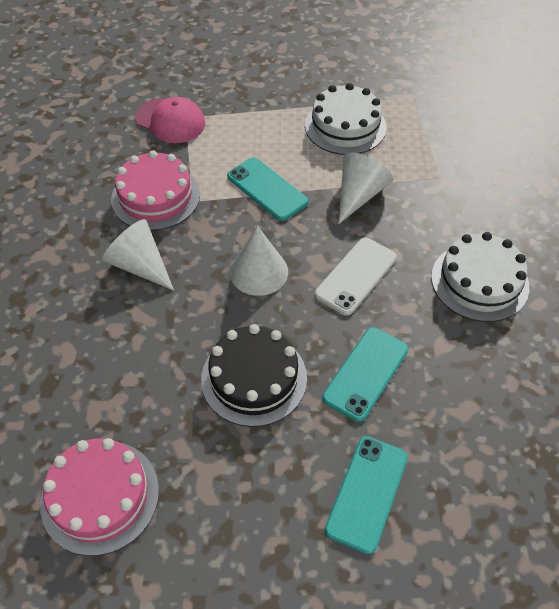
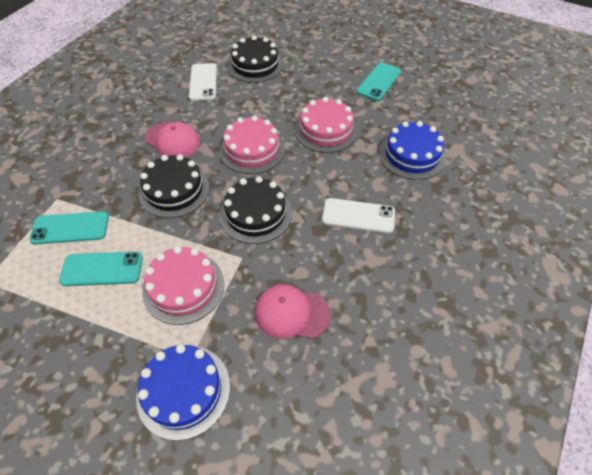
black cake: [201,324,307,427] = 1 -> [139,154,210,218] [220,176,292,244] [228,35,283,83] = 3
blue cake: none = 0 -> [136,344,230,441] [379,121,446,180] = 2
pink cake: [40,438,159,556] [111,150,200,231] = 2 -> [142,246,224,325] [219,116,285,174] [295,97,358,153] = 3
pink cap: [135,97,205,143] = 1 -> [145,122,200,157] [255,284,331,339] = 2
white cake: [305,83,387,155] [431,232,529,322] = 2 -> none = 0
white cone: [102,219,174,291] [230,226,288,296] [338,152,393,224] = 3 -> none = 0
white phone: [315,237,397,315] = 1 -> [189,63,217,101] [322,198,395,233] = 2

